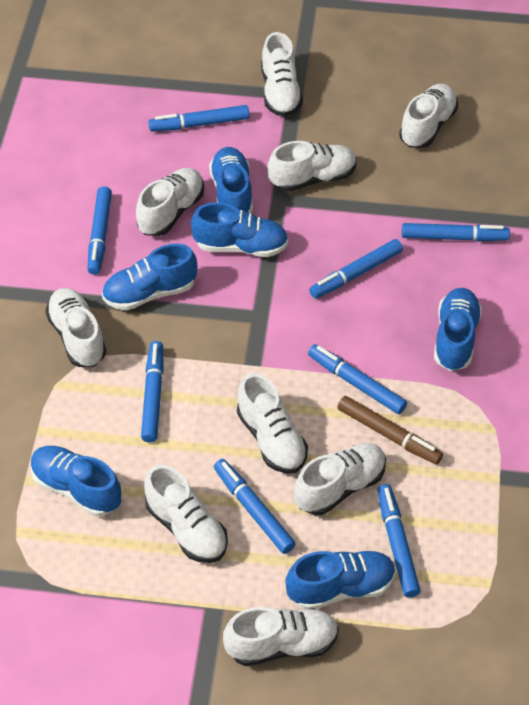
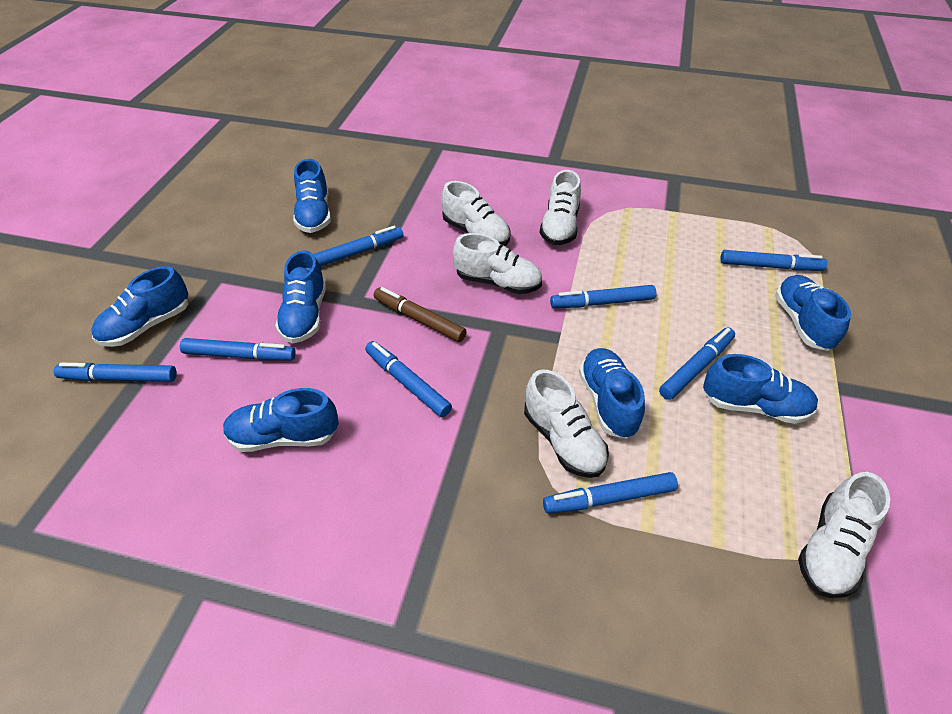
blue shoe: [31,446,121,516] [102,244,197,311] [191,202,288,257] [209,147,253,213] [286,550,396,609] [434,288,482,371] = 6 -> [91,266,188,347] [223,388,339,452] [275,250,326,344] [293,159,331,233] [579,348,645,439] [703,354,818,424] [775,275,851,351] = 7
white shoe: [45,288,106,367] [136,168,204,236] [144,465,228,563] [223,607,339,666] [237,373,308,474] [261,32,303,117] [267,141,357,192] [294,443,386,515] [399,84,458,148] = 9 -> [441,181,511,246] [453,233,542,294] [524,369,609,478] [540,170,581,245] [798,472,890,598] = 5

